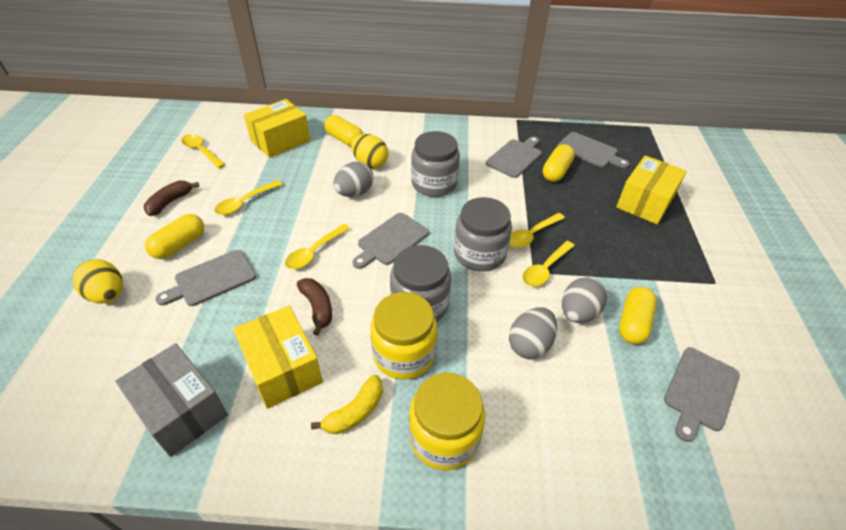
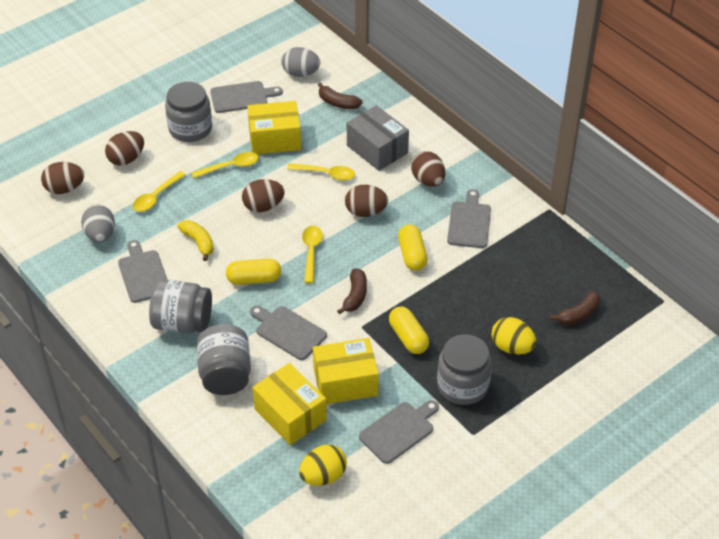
brown banana: [144,181,199,216] [297,278,332,336] = 2 -> [318,82,363,109] [337,268,367,315] [549,291,600,325] = 3
brown egg: none = 0 -> [41,162,84,194] [105,131,144,166] [242,179,285,212] [345,185,388,217] [411,151,445,187] = 5
grey egg: [333,162,373,197] [509,308,557,359] [562,277,607,323] = 3 -> [81,205,115,242] [282,47,320,77] = 2
grey jar: [390,245,451,322] [411,131,460,197] [454,197,512,272] = 3 -> [149,279,212,333] [165,82,212,142] [197,324,251,395] [437,334,492,405] = 4
yellow capsule: [145,214,204,259] [324,115,363,147] [543,144,575,182] [619,287,657,344] = 4 -> [226,259,281,285] [389,307,429,354] [398,225,428,271] = 3
yellow jar: [371,292,437,380] [409,373,485,471] = 2 -> none = 0
yellow spoon: [181,134,225,169] [215,180,283,215] [285,224,350,269] [509,213,565,248] [523,241,575,286] = 5 -> [133,171,186,212] [192,152,259,178] [287,163,355,181] [302,226,323,283] = 4

